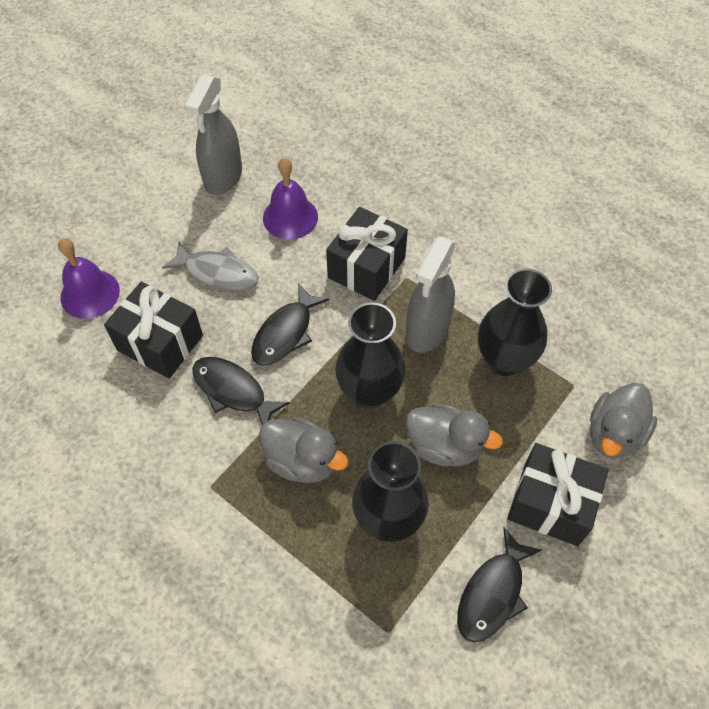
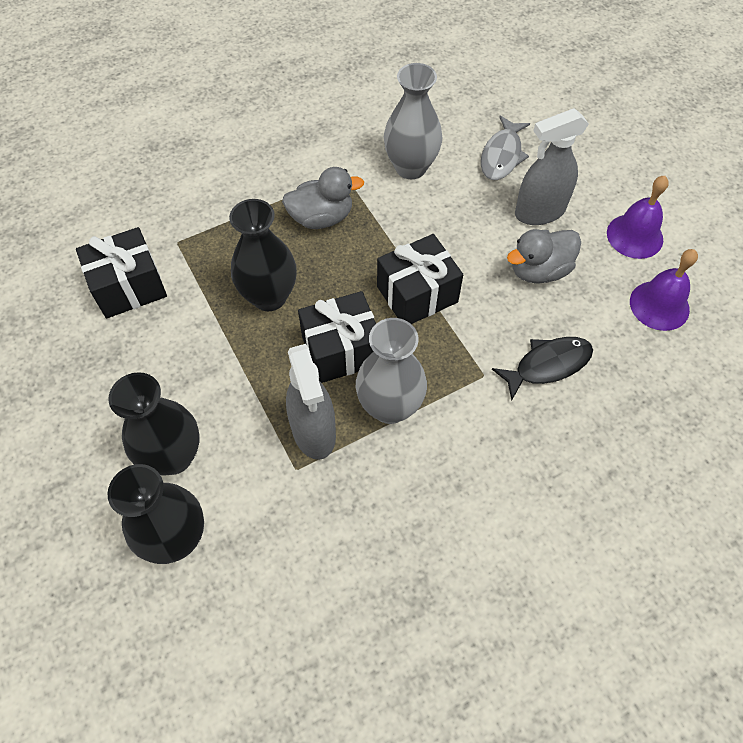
black fish: [192,357,290,425] [251,284,329,366] [457,527,542,643] = 3 -> [492,337,593,400] = 1
grey duck: [259,417,348,483] [406,403,503,466] [590,383,657,458] = 3 -> [282,167,364,229] [507,229,581,284] = 2
grey vase: none = 0 -> [356,318,427,424] [384,63,442,179] = 2

